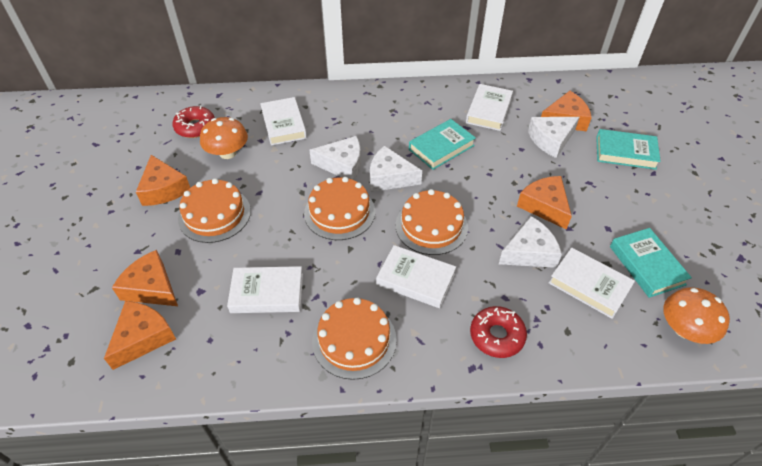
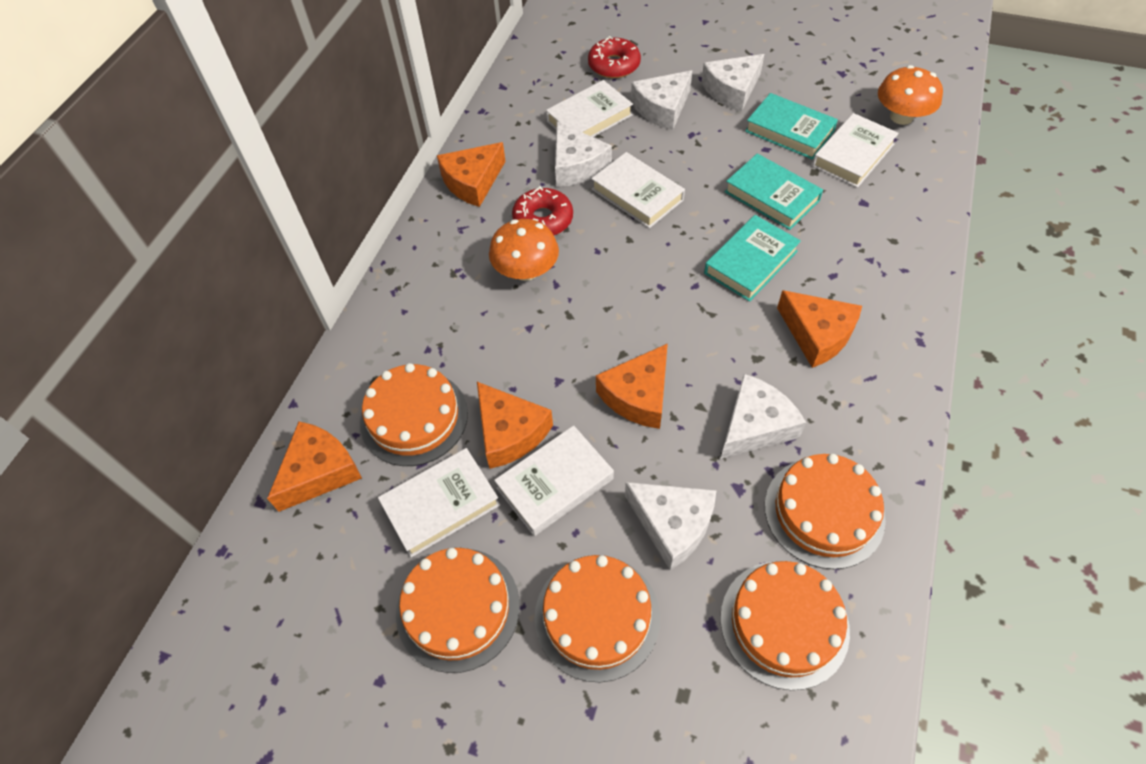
orange cake: [178,178,251,243] [304,177,375,240] [312,297,397,380] [396,189,468,255] = 4 -> [360,363,468,466] [396,548,520,673] [535,555,660,682] [720,561,850,690] [765,454,886,569] = 5
white cheese: [309,136,361,180] [370,146,422,192] [499,216,562,268] [528,117,579,158] = 4 -> [555,121,612,187] [625,482,716,570] [631,70,692,130] [701,54,764,112] [721,374,806,459] = 5

